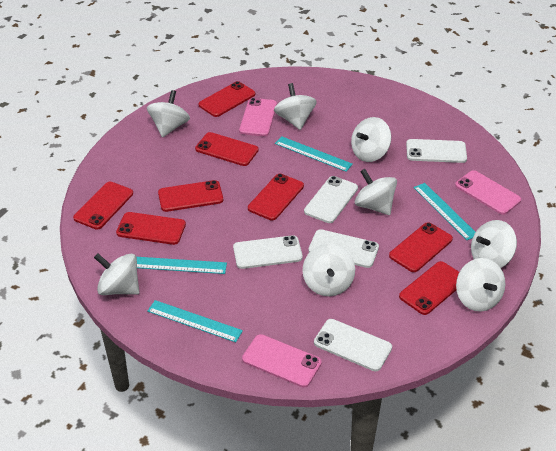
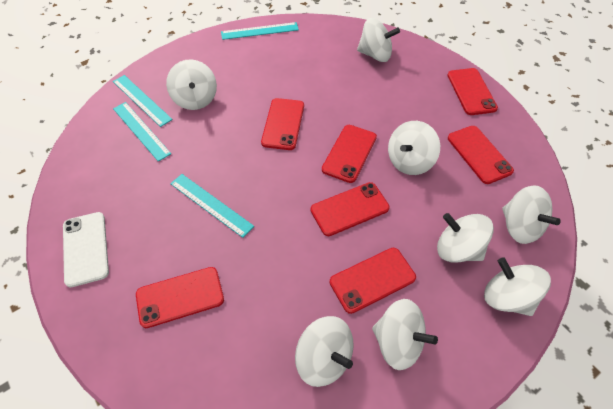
pink phone: [239,98,277,137] [242,334,322,388] [455,170,521,215] = 3 -> none = 0
red phone: [73,182,133,230] [116,212,186,245] [158,180,223,212] [195,132,259,166] [199,81,255,117] [248,174,304,220] [389,222,453,272] [399,261,459,315] = 8 -> [136,267,224,328] [261,98,304,150] [311,182,390,236] [322,125,377,183] [330,248,416,314] [447,68,498,115] [448,126,514,184] = 7
white phone: [233,235,303,269] [304,176,358,223] [308,229,379,268] [314,319,392,371] [406,139,467,163] = 5 -> [63,212,109,287] = 1

